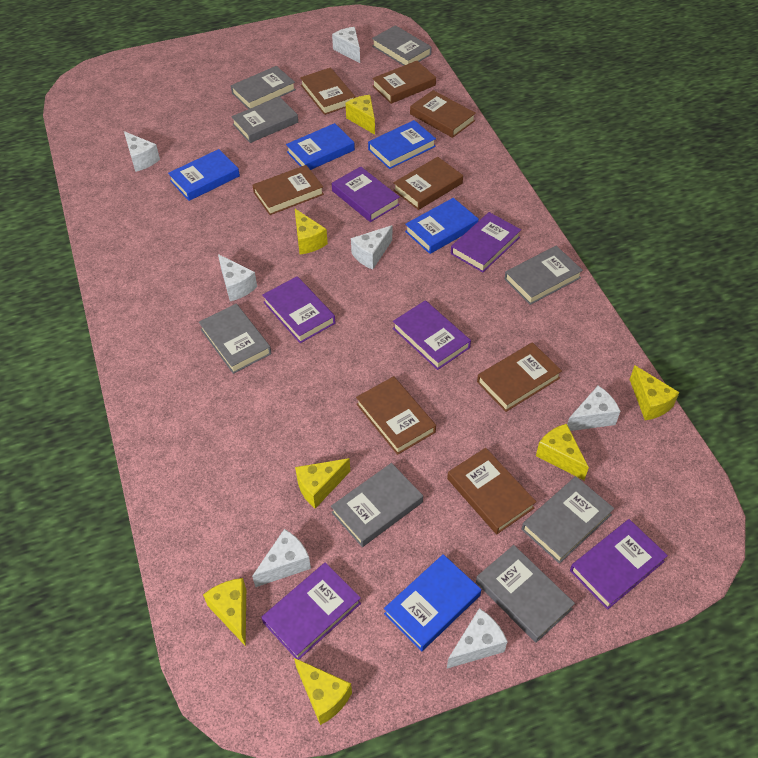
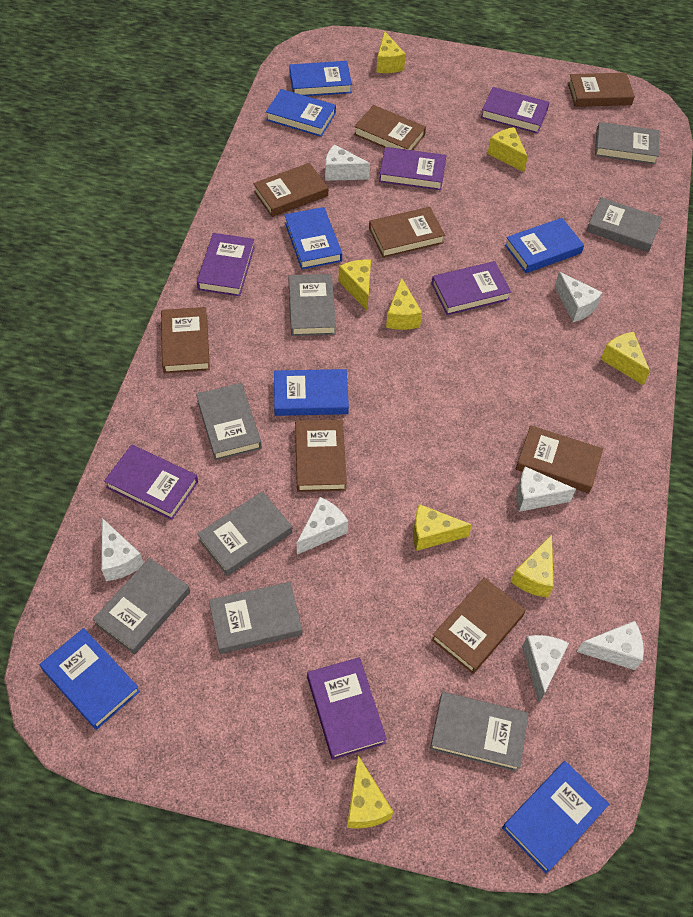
blue book: [168,149,240,201] [286,123,355,170] [368,120,436,169] [384,554,481,652] [405,198,479,254] = 5 -> [39,628,140,730] [266,89,336,137] [274,369,349,416] [285,207,342,270] [289,61,352,96] [502,761,609,874] [505,218,584,273] = 7
yellow cheese: [203,578,246,646] [294,658,352,725] [295,209,328,254] [295,458,350,508] [346,95,375,135] [536,424,589,480] [629,365,680,420] = 7 -> [338,259,371,311] [347,755,393,829] [376,31,406,73] [386,277,422,330] [413,504,472,551] [487,127,528,172] [511,535,554,598] [601,332,650,385] = 8

